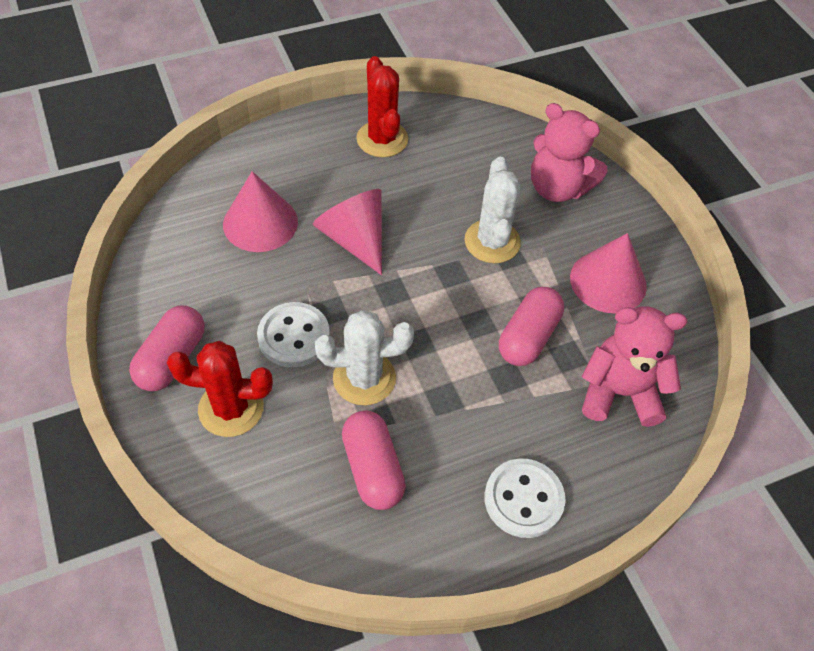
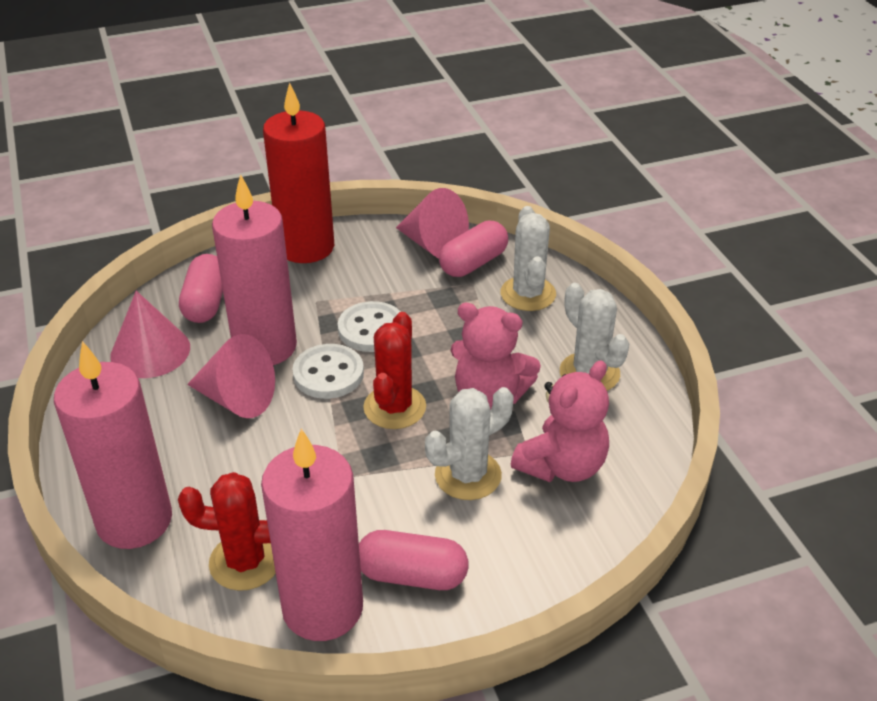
pink candle: none = 0 -> [54,341,172,549] [212,174,297,365] [261,429,363,641] = 3
red candle: none = 0 -> [263,82,334,263] = 1
white cactus: [315,310,414,405] [465,157,521,263] = 2 -> [425,387,513,500] [501,206,556,311] [560,283,629,391] = 3

